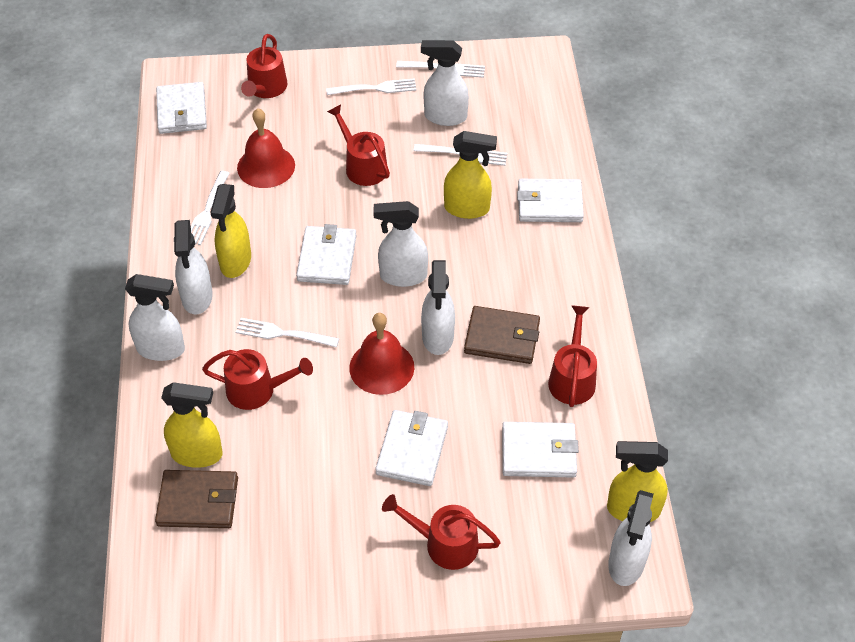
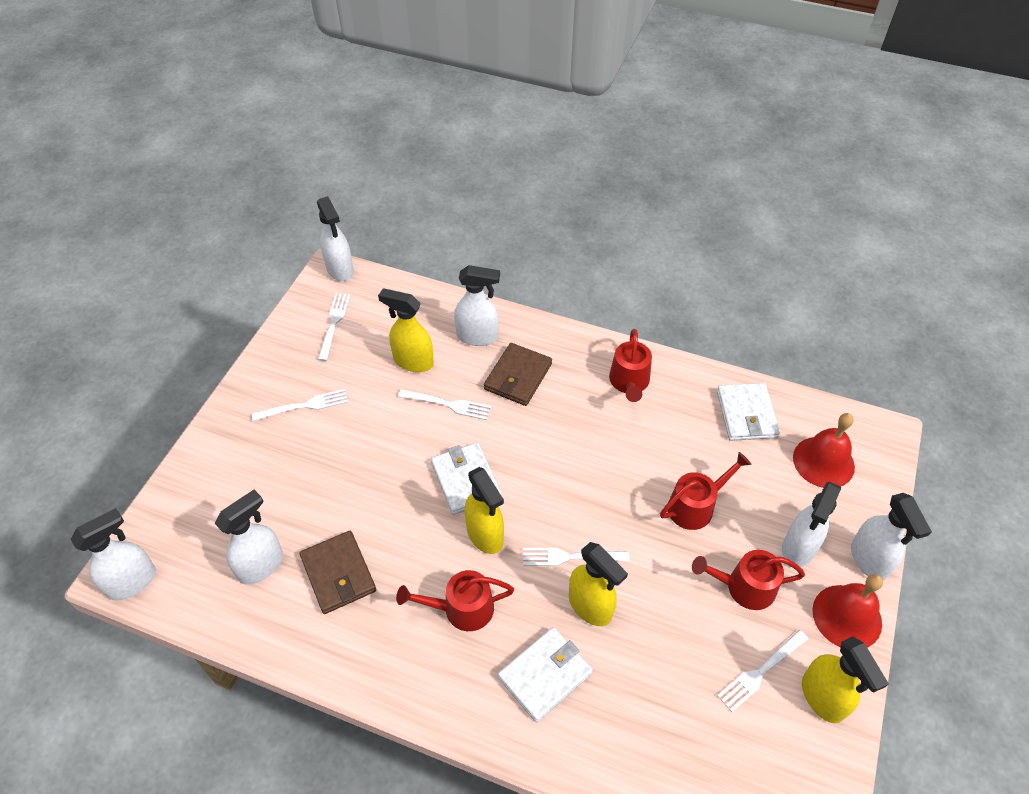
red watering can: [202,349,313,410] [241,34,288,98] [327,105,390,186] [382,494,501,570] [548,306,597,407] = 5 -> [396,570,514,631] [609,329,652,402] [660,452,752,530] [692,550,805,610] = 4
white wallet: [156,82,207,134] [296,224,357,285] [375,410,448,486] [502,422,579,478] [517,179,584,222] = 5 -> [431,442,501,515] [498,627,593,722] [717,383,780,441] = 3

